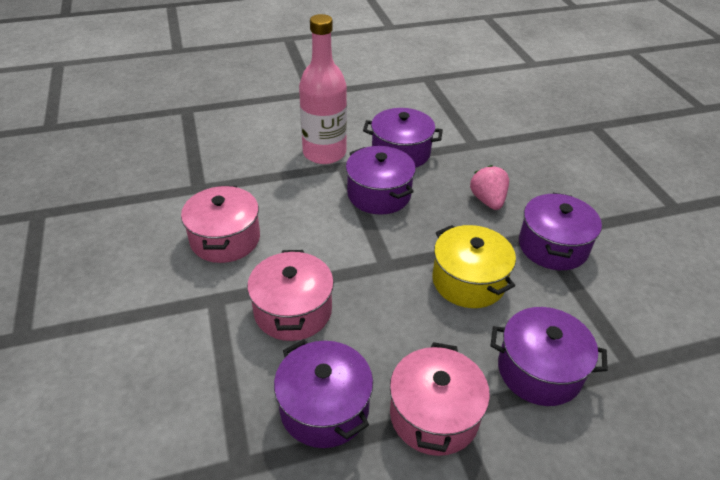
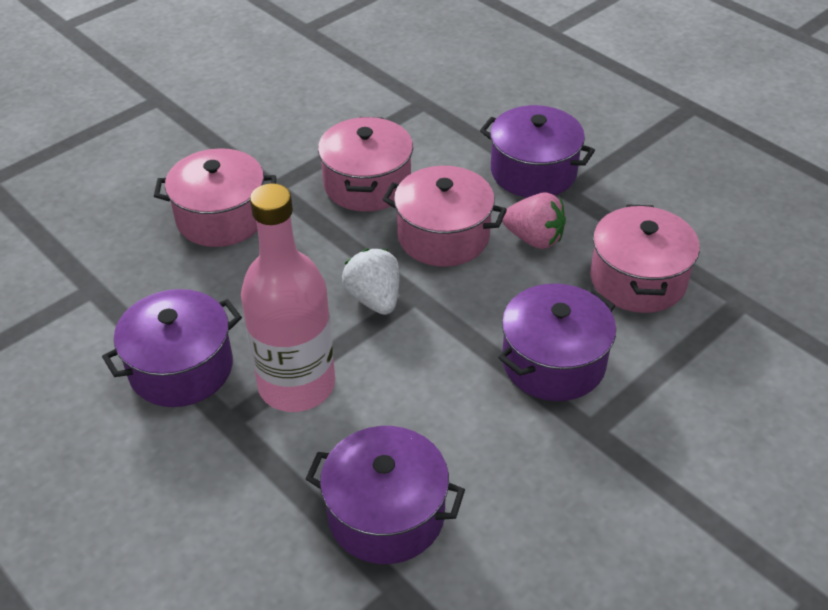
pink pot: [181,186,260,263] [247,250,334,341] [390,342,490,456] = 3 -> [154,148,277,247] [318,117,413,212] [382,166,507,267] [590,204,700,313] = 4
purple pot: [274,339,373,448] [346,146,416,215] [363,108,443,167] [490,307,608,406] [519,193,602,270] = 5 -> [102,289,242,407] [306,426,465,564] [480,105,595,198] [498,284,616,401] = 4
white strawberry: none = 0 -> [342,249,399,315] = 1
yellow pot: [432,225,516,308] = 1 -> none = 0

